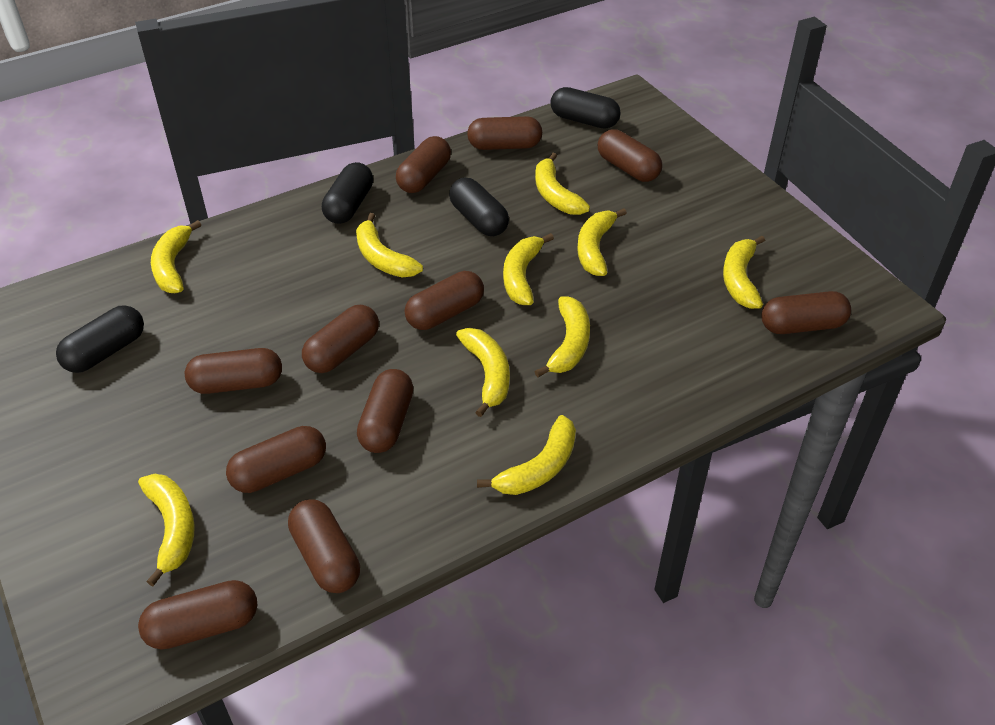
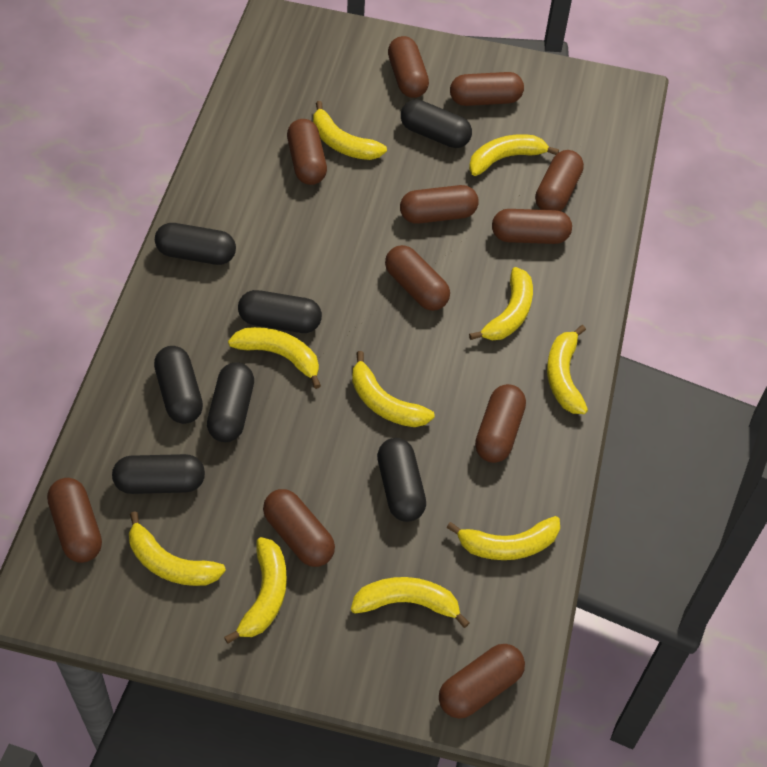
black capsule: [56,305,144,373] [322,162,373,224] [449,178,509,236] [551,87,621,129] = 4 -> [112,454,205,494] [154,346,203,424] [155,223,236,265] [207,362,254,442] [238,290,322,333] [377,438,426,522] [401,99,472,148] = 7

